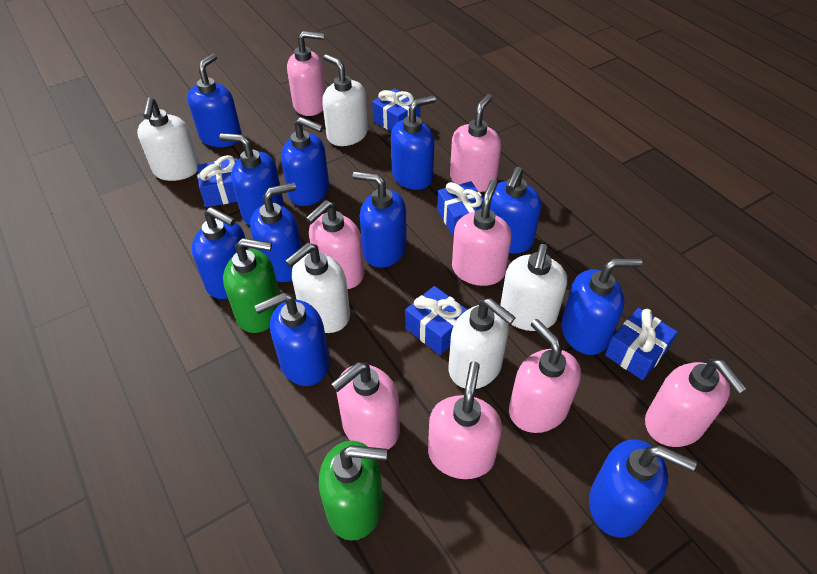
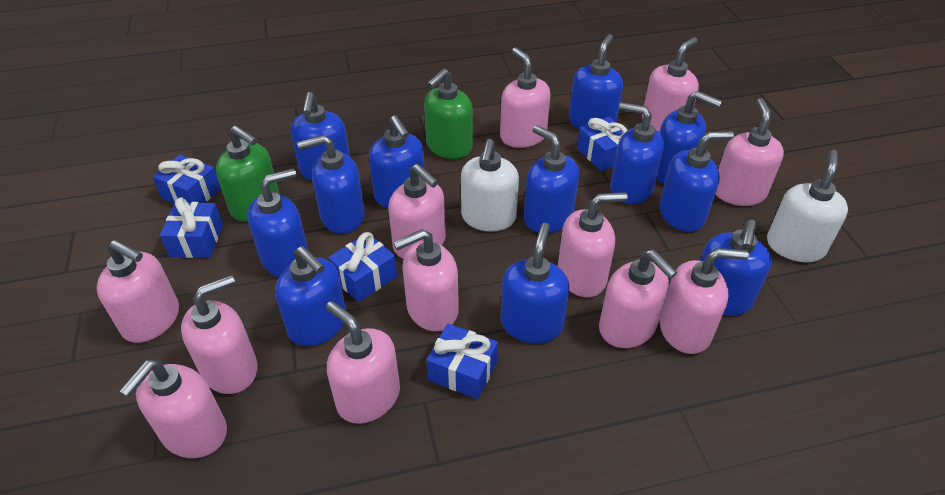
blue soap dispenser: [187,53,242,147] [192,207,249,299] [220,133,284,225] [250,182,302,282] [255,292,330,386] [281,117,329,206] [353,171,407,268] [391,96,436,190] [490,167,542,254] [561,258,642,355] [589,440,697,538] = 11 -> [247,168,309,277] [275,246,346,346] [291,92,350,181] [297,135,365,234] [369,115,425,208] [500,223,569,343] [524,125,579,233] [569,34,623,129] [610,102,664,204] [657,91,722,184] [659,131,734,232] [700,220,772,316] = 12
pink soap dispenser: [287,31,326,116] [306,200,364,289] [331,362,400,450] [428,361,502,479] [450,94,501,192] [452,180,512,286] [509,319,581,433] [645,359,747,447] = 8 -> [96,240,179,343] [119,359,227,458] [181,275,258,394] [326,301,400,424] [388,164,446,259] [393,229,459,331] [500,47,551,148] [558,192,627,297] [599,250,677,348] [642,37,699,132] [660,248,749,354] [716,98,784,206] = 12
white soap dispenser: [137,97,200,181] [285,243,350,333] [322,54,368,146] [449,298,516,389] [500,244,567,331] = 5 -> [461,139,519,232] [767,150,848,263] = 2

